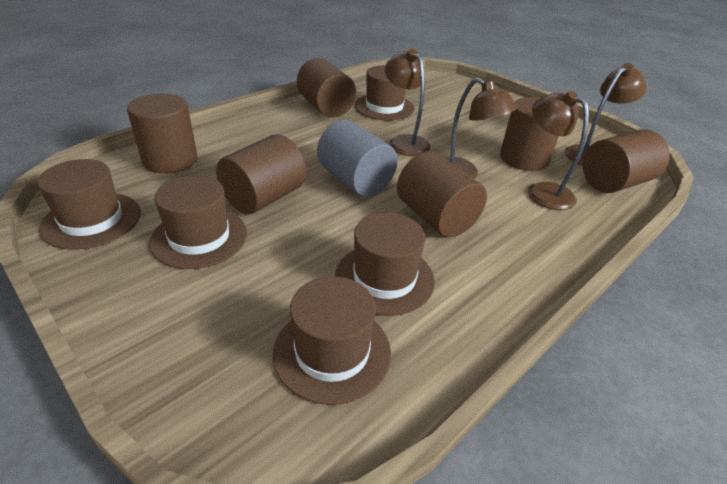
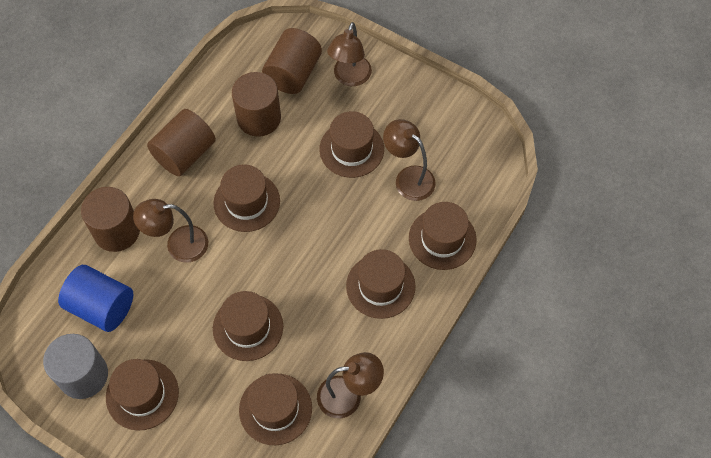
blue cylinder: none = 0 -> [58,265,133,332] = 1
brown cylinder: [127,93,198,174] [216,134,306,214] [297,58,356,117] [397,151,487,237] [500,97,559,171] [583,129,670,193] = 6 -> [81,187,140,252] [147,109,216,176] [232,72,281,137] [262,28,322,94] = 4
brown hat: [37,159,140,250] [149,175,247,269] [273,276,391,405] [335,212,435,316] [355,65,414,120] = 5 -> [106,359,179,431] [213,164,280,232] [213,291,283,361] [239,374,312,445] [319,111,384,178] [346,249,415,319] [409,202,477,270] = 7

